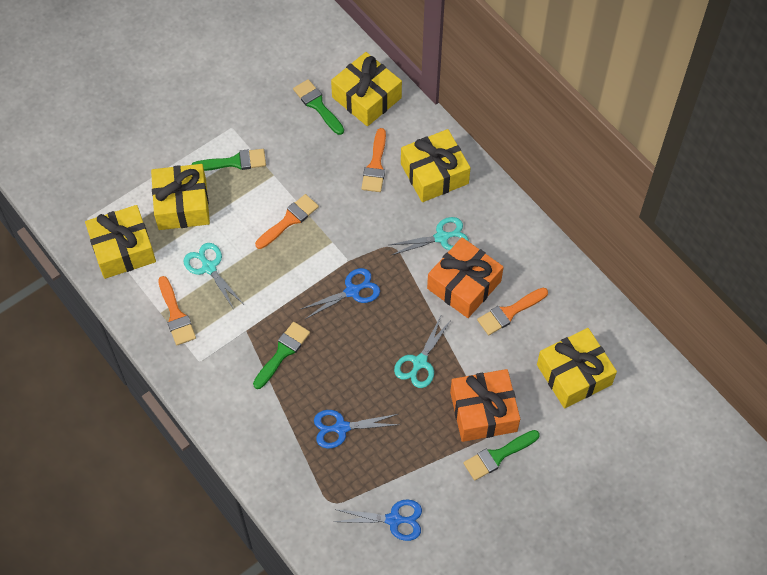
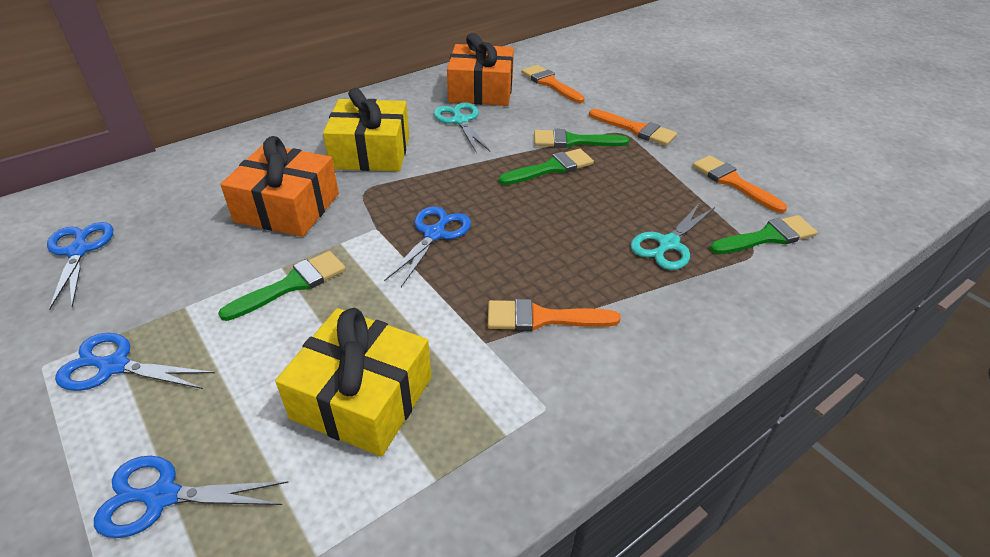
blue scissors: [301,268,380,319] [314,410,399,448] [334,499,422,541] = 3 -> [47,222,113,310] [55,333,215,391] [94,455,289,538] [384,207,471,287] = 4
turquoise scissors: [184,243,242,308] [389,217,469,255] [394,316,452,388] = 3 -> [434,102,490,153] [630,202,715,270] = 2
yellow gift: [85,205,156,279] [151,164,210,230] [331,52,402,126] [401,129,470,202] [537,328,617,408] = 5 -> [275,308,431,457] [323,88,409,171] = 2

